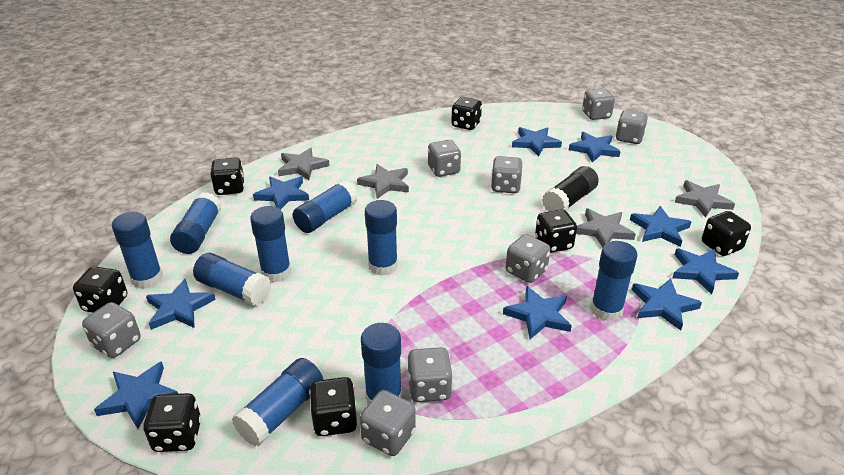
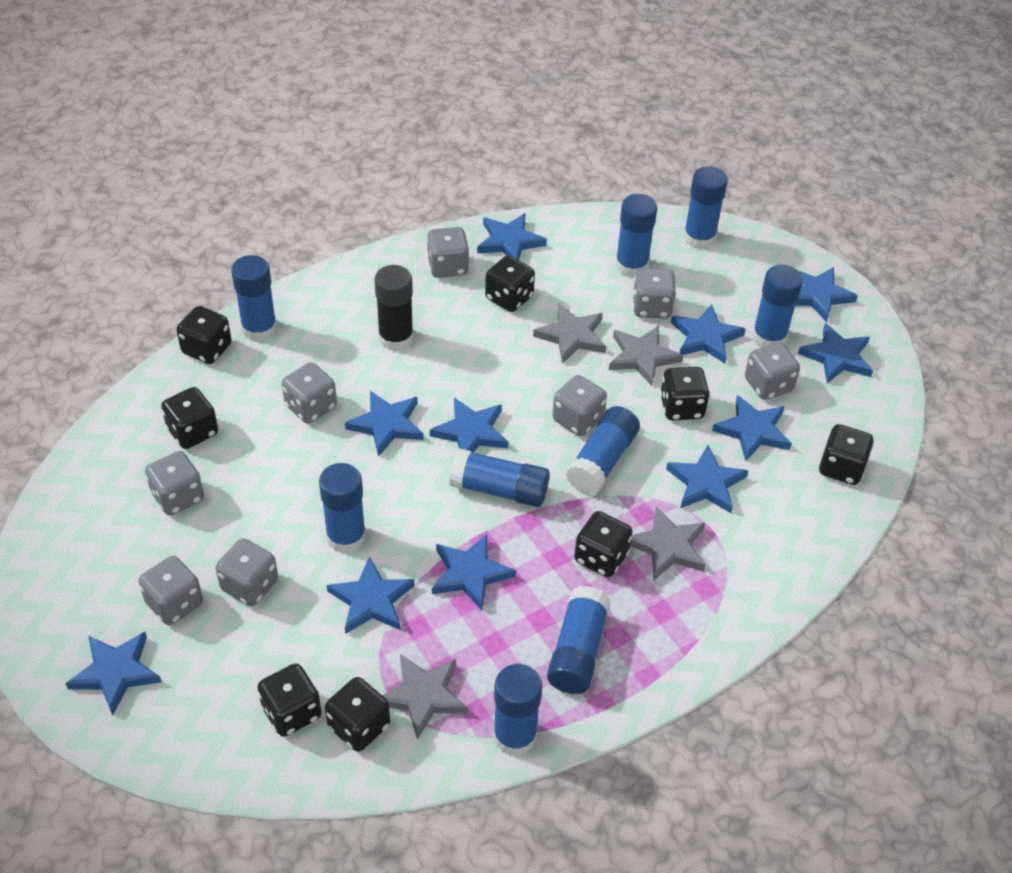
black dice: [73,266,127,313] [143,393,202,452] [210,157,245,195] [309,377,358,436] [451,97,482,130] [535,209,577,253] [702,211,751,256] = 7 -> [161,387,218,449] [176,306,231,364] [257,663,322,737] [325,677,390,752] [485,255,535,312] [574,511,632,577] [660,367,710,420] [819,424,874,485] = 8
blue star: [94,361,178,429] [146,279,216,330] [253,176,309,210] [503,286,572,339] [512,127,562,157] [569,132,621,163] [630,206,691,247] [632,278,702,331] [672,248,739,294] = 9 -> [66,632,162,716] [327,556,415,634] [345,391,424,457] [430,398,508,453] [432,534,516,611] [477,213,547,260] [666,445,748,513] [671,304,745,364] [712,395,792,462] [795,267,858,322] [798,323,873,384] = 11

